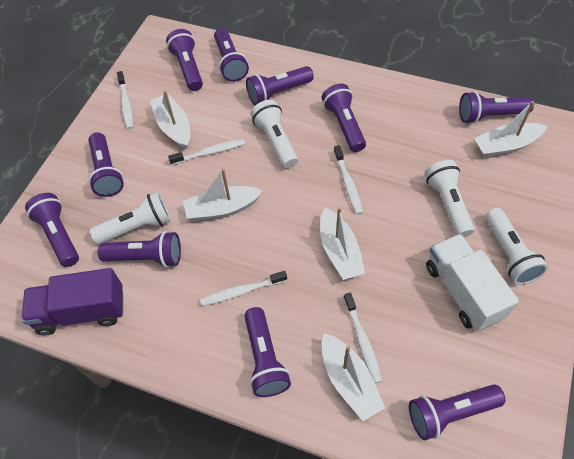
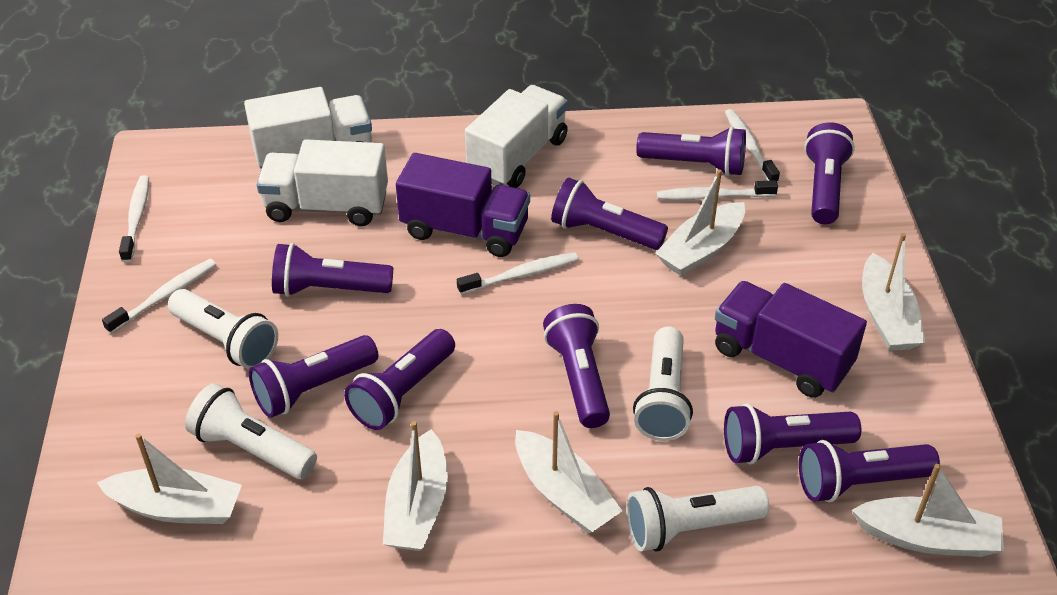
purple flashlight: [25,193,79,267] [88,132,124,197] [98,231,181,268] [166,29,203,91] [214,28,249,82] [244,307,291,397] [246,66,314,105] [322,84,366,152] [409,384,505,440] [459,91,534,124] = 10 -> [249,335,378,418] [272,243,393,297] [344,329,455,430] [543,304,610,428] [551,177,668,250] [636,127,746,176] [724,403,861,465] [799,440,940,503] [804,122,855,225] = 9
purple truck: [22,268,123,335] = 1 -> [396,153,530,257] [715,281,867,398] = 2
white boat: [150,90,190,149] [183,168,263,221] [320,207,365,280] [322,333,385,421] [474,101,547,157] = 5 -> [97,433,242,524] [383,421,448,551] [515,411,622,533] [655,170,745,276] [852,464,1004,557] [862,233,925,351] = 6
white truck: [426,234,519,331] = 1 -> [244,87,372,169] [257,139,388,226] [465,85,568,188] = 3

